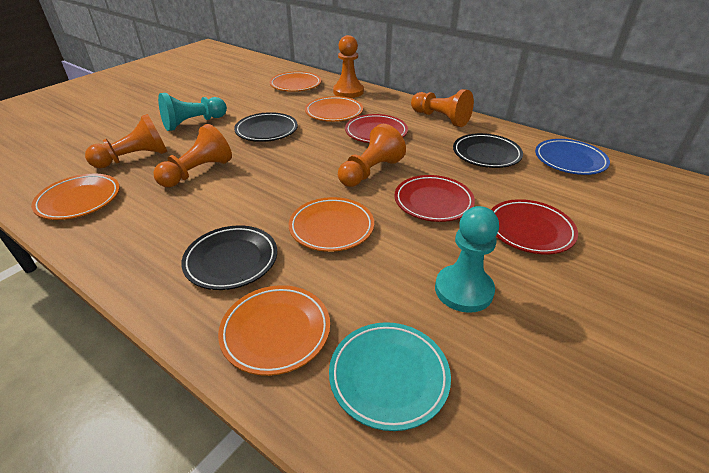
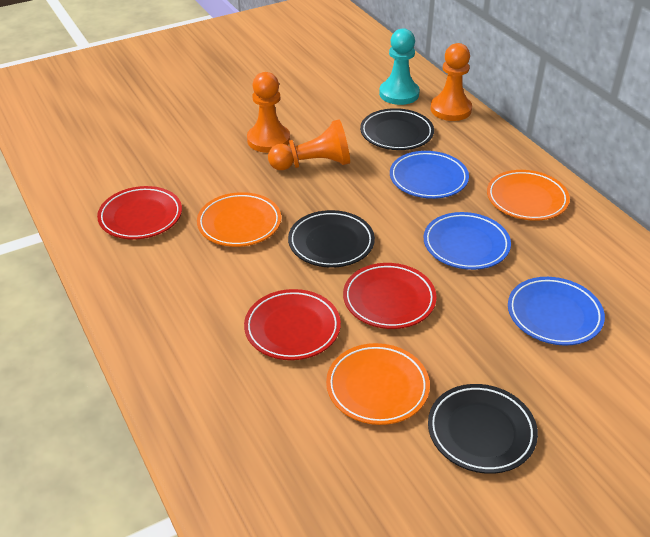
blue plate: [535,139,610,175] = 1 -> [390,151,469,199] [424,212,511,270] [508,277,605,346] = 3
orange pawn: [85,114,167,168] [153,124,232,187] [333,35,364,98] [338,124,406,187] [411,89,474,127] = 5 -> [247,72,290,153] [268,119,350,170] [431,43,472,121] = 3
orange plate: [31,174,120,220] [218,285,330,376] [269,71,321,92] [289,197,374,252] [305,96,363,122] = 5 -> [197,192,281,247] [326,343,430,425] [487,170,570,221] = 3
turquoise pawn: [158,93,227,131] [435,206,499,313] = 2 -> [379,28,420,105] = 1
turquoise plate: [329,322,451,431] = 1 -> none = 0

